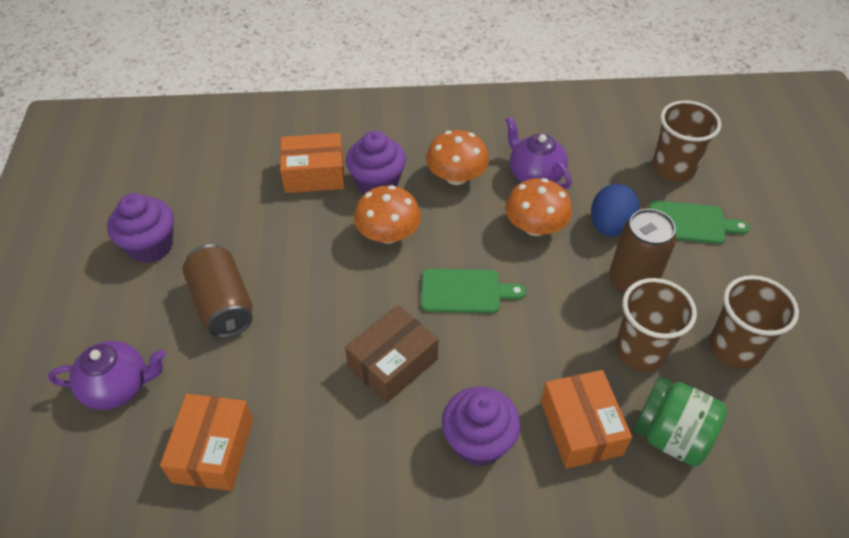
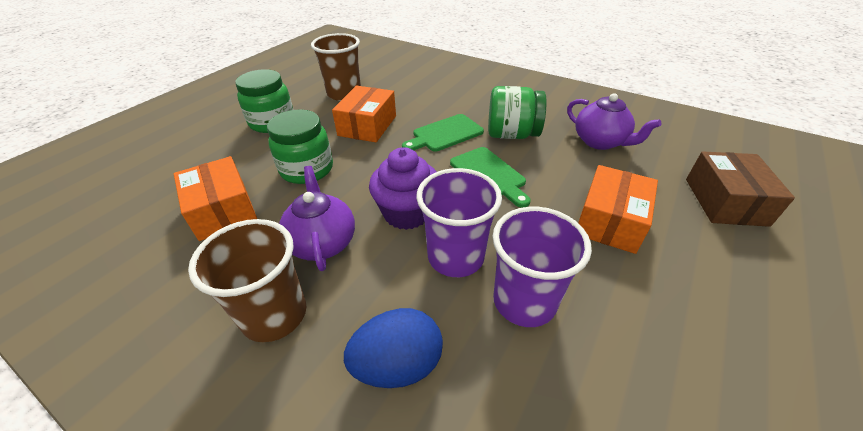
brown can: [182,244,253,338] [609,209,676,294] = 2 -> none = 0
brown cup: [616,278,697,372] [652,100,721,182] [709,275,799,369] = 3 -> [188,219,306,342] [311,33,361,101] = 2
green jar: [633,377,727,467] = 1 -> [235,69,293,133] [267,109,333,184] [488,86,546,139] = 3
orange mushroom: [354,185,421,244] [426,130,489,185] [505,178,572,236] = 3 -> none = 0
purple cup: none = 0 -> [416,168,502,277] [493,207,592,327] = 2
purple cupcake: [107,193,174,263] [346,131,406,194] [442,386,521,466] = 3 -> [369,147,437,230] = 1

